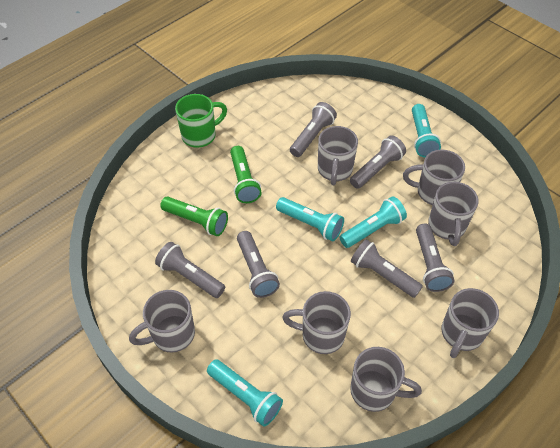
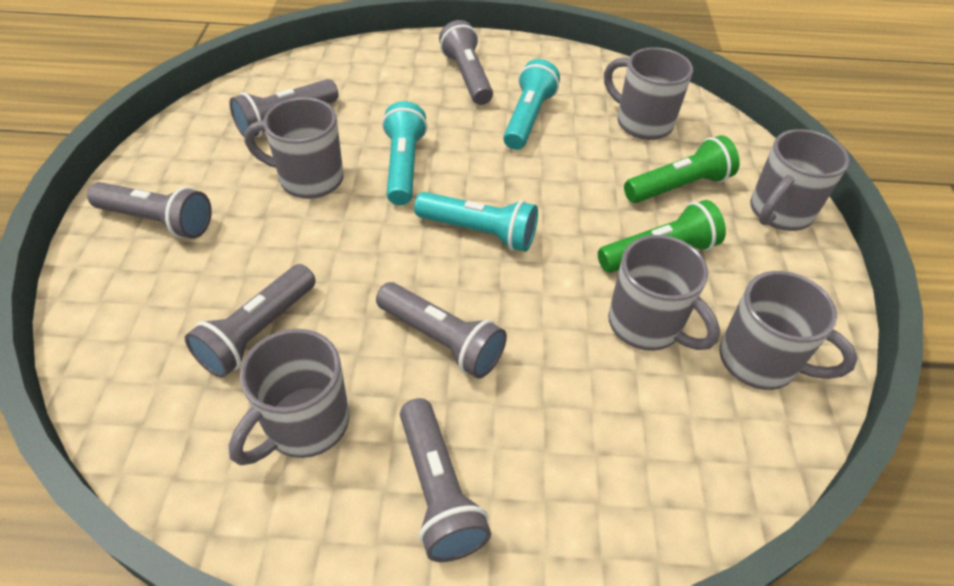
green mug: [175,94,227,148] = 1 -> none = 0
grey mug: [129,290,195,353] [282,291,351,354] [318,126,358,185] [350,347,422,412] [403,150,465,205] [428,182,479,246] [441,288,499,358] = 7 -> [229,329,349,465] [244,97,344,199] [604,47,693,140] [608,235,720,351] [720,271,858,390] [750,129,849,231] = 6
turquoise flashlight: [207,360,283,426] [276,197,344,242] [339,196,407,248] [412,104,441,158] = 4 -> [382,101,428,205] [414,192,538,252] [503,59,560,150] = 3

